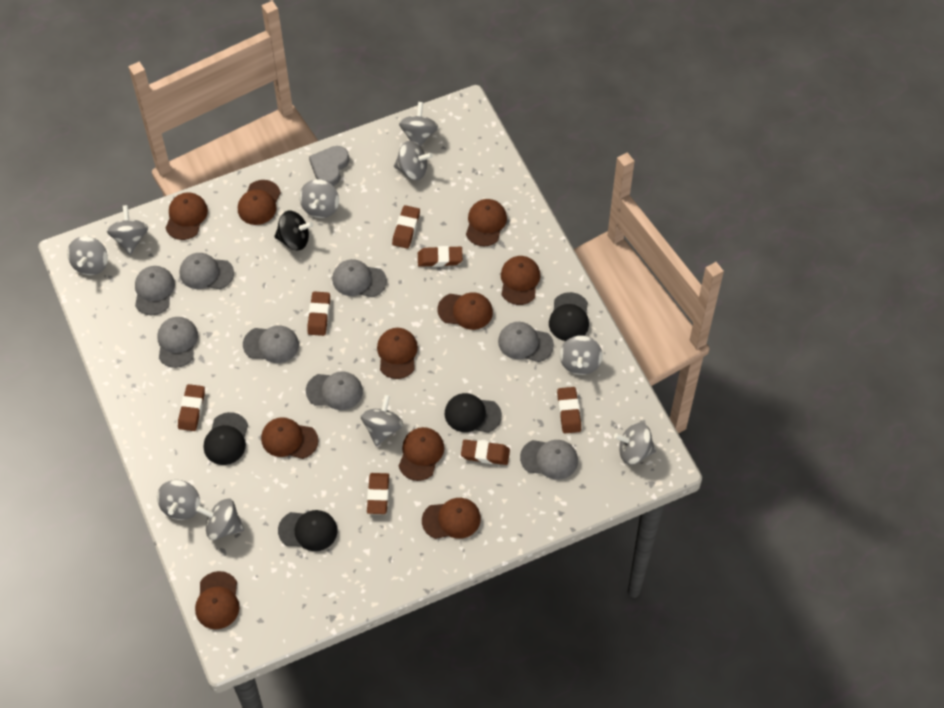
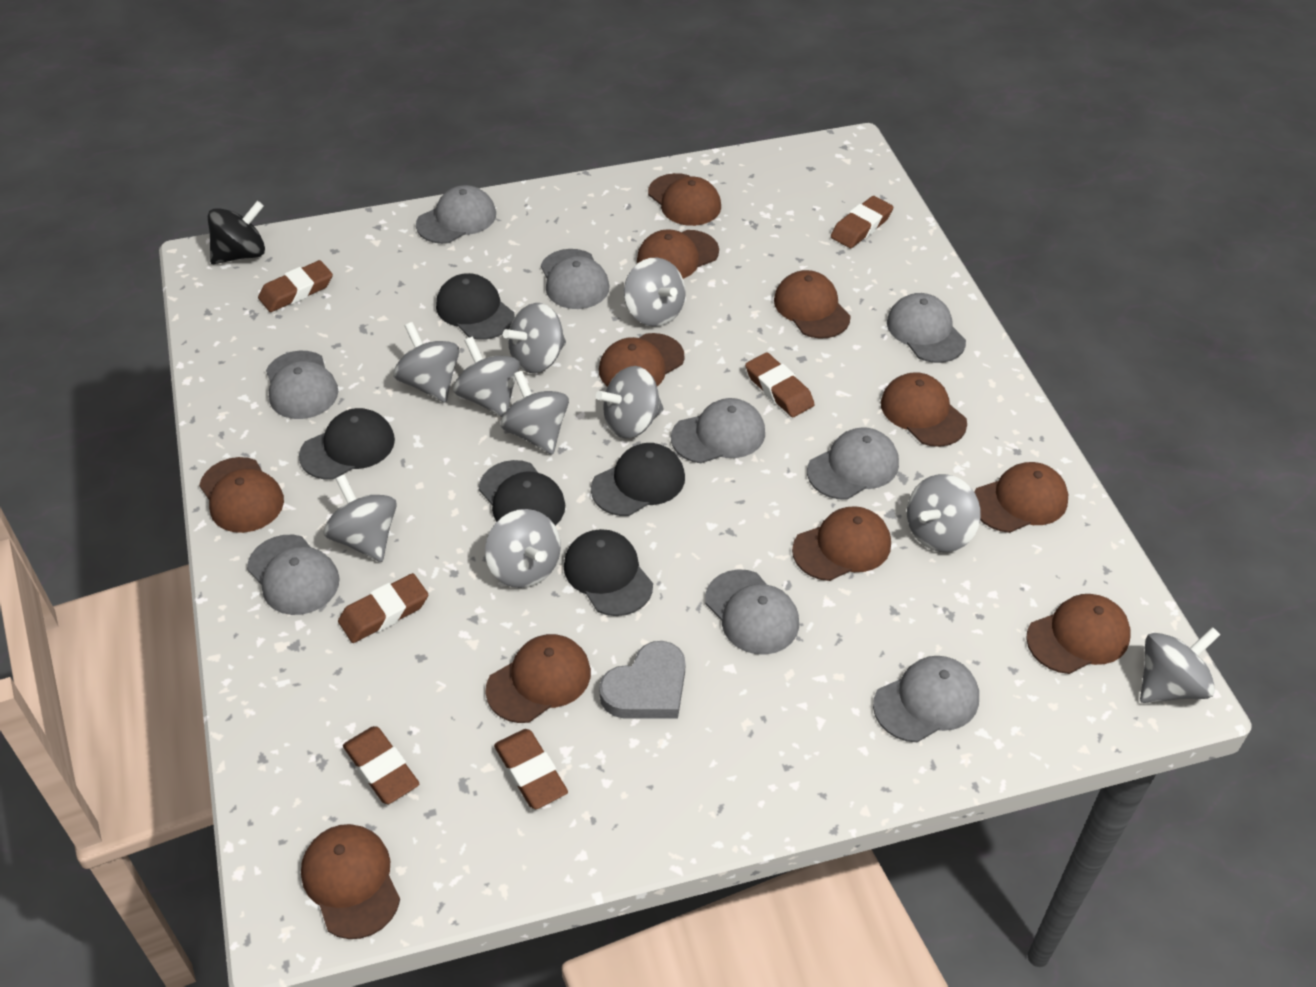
black cap: [204,412,248,465] [278,510,337,551] [445,393,502,433] [549,292,589,341] = 4 -> [299,408,395,480] [436,273,514,340] [479,460,565,526] [564,529,653,616] [591,443,685,516] = 5
brown cap: [166,192,208,240] [195,571,239,629] [238,180,281,225] [261,417,318,459] [377,328,418,379] [399,427,444,481] [422,498,481,539] [438,292,493,330] [466,199,507,246] [501,256,540,305] = 10 -> [199,457,284,533] [301,824,400,939] [485,634,591,723] [599,333,685,387] [637,229,719,279] [648,173,721,226] [774,270,851,339] [792,506,891,581] [881,372,967,447] [974,462,1068,533] [1026,594,1131,674] = 11
brown eraser: [178,384,205,431] [307,292,330,336] [367,473,389,514] [392,205,420,249] [418,246,463,267] [461,440,510,465] [557,387,581,434] = 7 -> [258,260,333,312] [338,573,428,643] [343,726,419,804] [494,729,568,809] [745,352,815,417] [831,196,893,248] = 6
grey cap: [135,266,175,315] [157,317,198,368] [180,253,234,289] [243,325,299,363] [306,371,363,410] [332,259,387,297] [498,322,554,362] [520,440,578,480] = 8 -> [247,535,340,615] [266,351,338,419] [416,185,496,244] [541,249,610,309] [671,398,765,463] [705,569,799,655] [807,427,899,500] [873,656,979,742] [887,293,966,363] = 9

